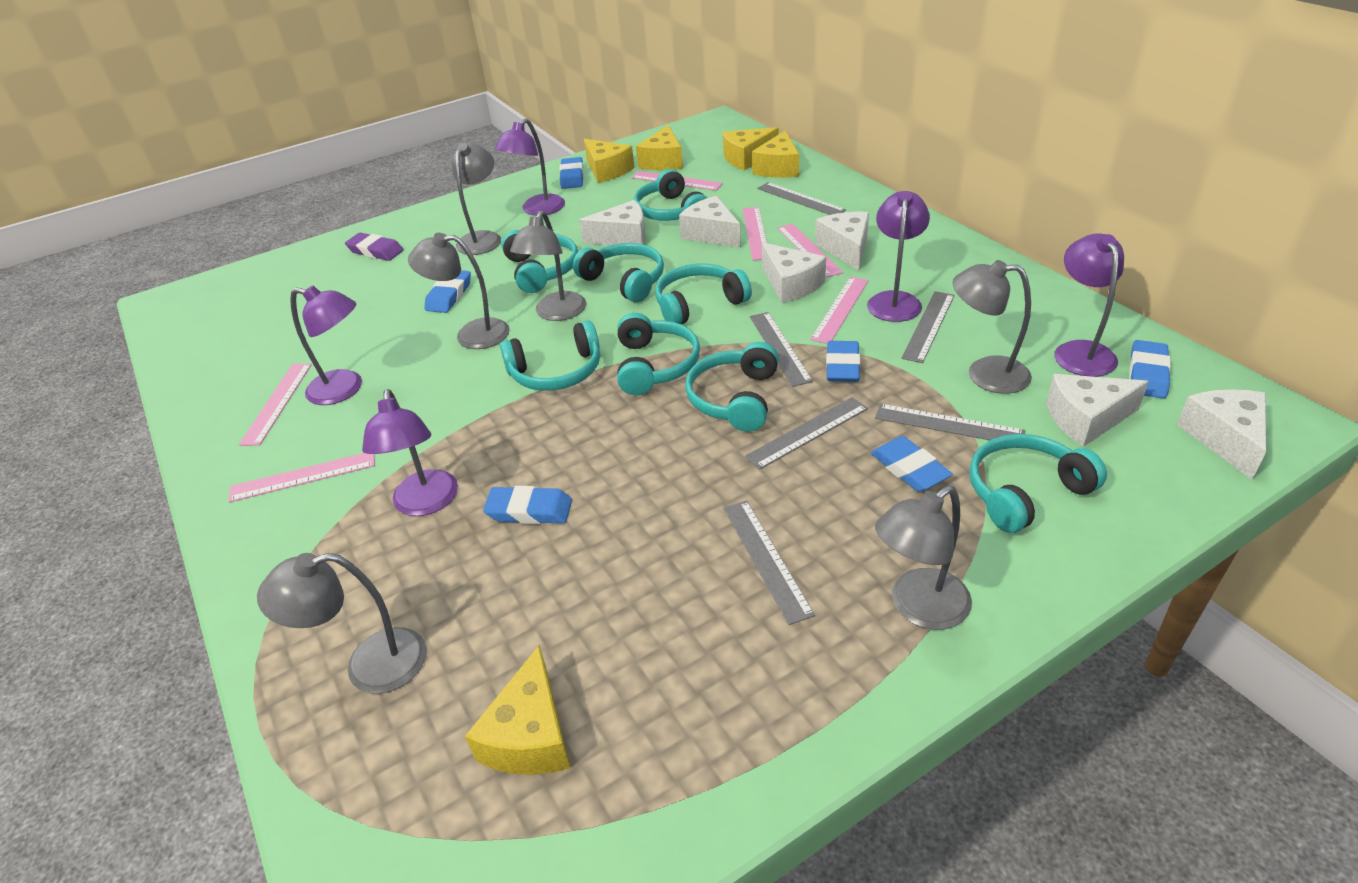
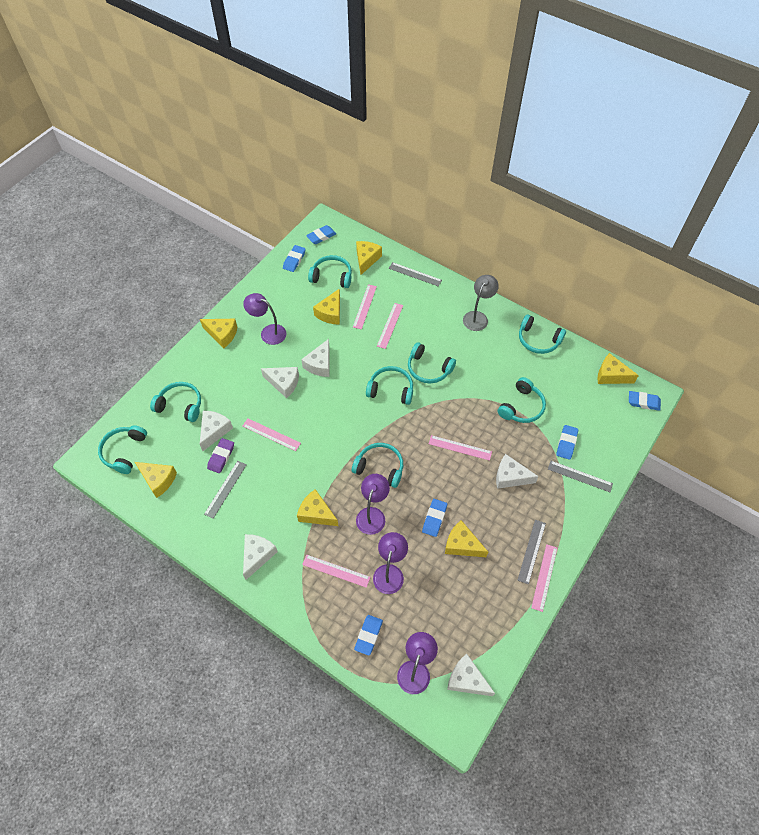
grey lamp: [257,553,427,694] [408,233,510,349] [452,143,501,255] [510,210,586,321] [875,486,972,630] [953,260,1032,394] = 6 -> [463,275,499,331] = 1
grey ruler: [723,500,815,625] [745,397,868,470] [750,312,813,387] [757,182,846,215] [875,404,1025,440] [901,291,955,363] = 6 -> [204,461,247,519] [389,262,442,287] [517,520,546,584] [548,461,613,492] = 4
purple lamp: [290,286,362,405] [362,389,458,516] [495,118,565,216] [867,191,930,322] [1054,233,1124,377] = 5 -> [243,293,286,345] [356,474,390,535] [373,532,408,594] [397,632,438,694] = 4
yellow cheese: [465,645,570,775] [584,139,634,183] [636,125,683,170] [723,127,779,170] [752,131,799,178] = 5 -> [135,462,177,498] [200,319,237,348] [297,489,338,526] [313,288,340,325] [356,241,382,275] [445,520,488,557] [598,353,639,384] = 7

